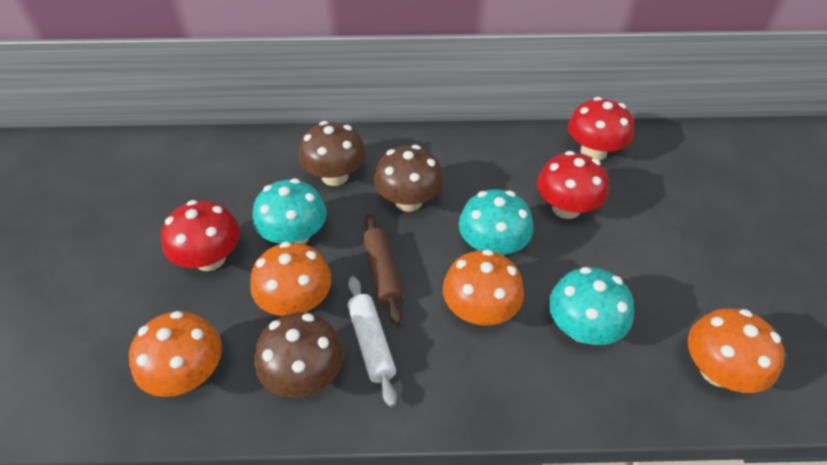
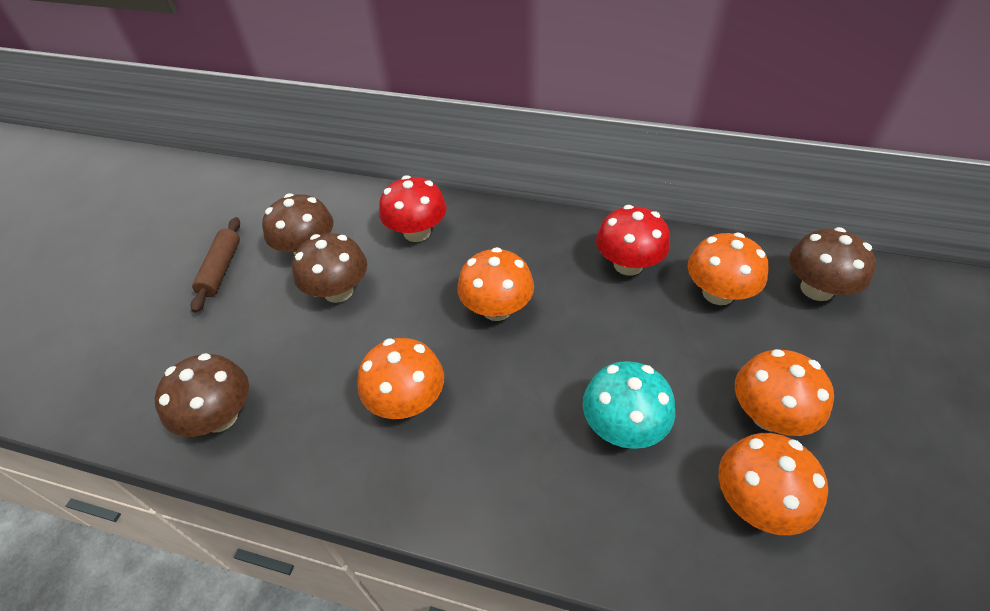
brown mushroom: [254,312,343,398] [298,121,366,186] [374,145,443,212] = 3 -> [154,353,249,437] [262,193,333,255] [292,233,367,303] [789,227,876,301] = 4
orange mushroom: [129,311,222,397] [250,241,331,316] [443,249,524,325] [688,308,785,393] = 4 -> [357,338,444,419] [457,247,534,321] [688,232,769,305] [719,433,828,535] [735,349,834,436] = 5
red mushroom: [161,200,240,271] [537,151,609,219] [568,97,634,161] = 3 -> [379,175,447,242] [596,205,670,276] = 2
turquoise mushroom: [253,178,327,244] [459,189,533,256] [549,267,634,345] = 3 -> [583,361,675,449] = 1
white rolling pin: [348,276,397,407] = 1 -> none = 0

